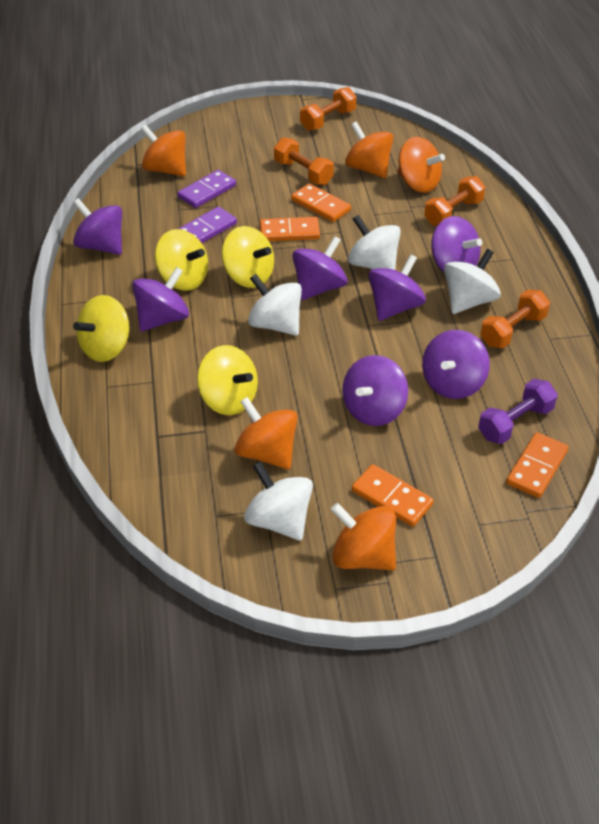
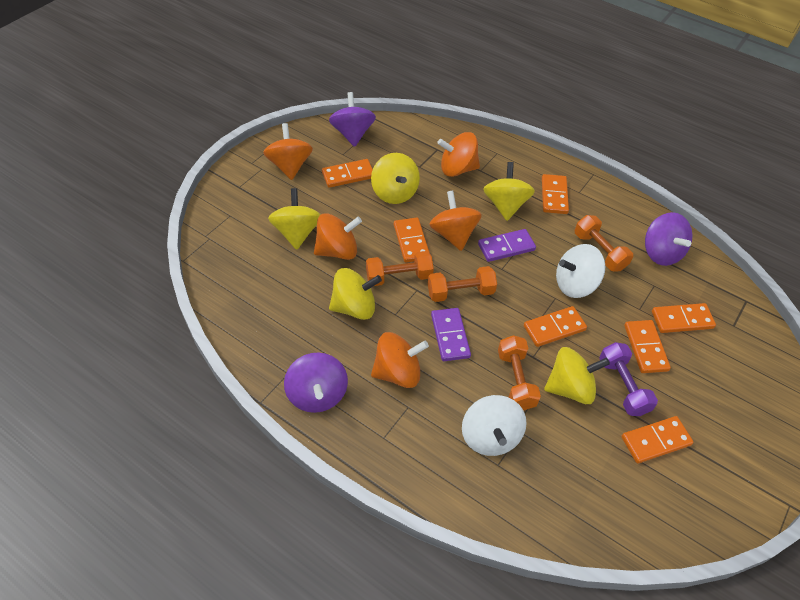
orange domino: [260,217,320,241] [291,183,351,222] [352,464,434,527] [506,432,569,498] = 4 -> [322,159,373,188] [394,217,430,263] [524,306,587,347] [542,174,569,214] [622,416,693,463] [625,320,671,373] [652,303,716,333] = 7
purple spinning top: [73,198,122,255] [132,267,189,332] [292,236,348,300] [342,355,408,426] [368,254,426,321] [422,330,490,399] [431,216,482,273] = 7 -> [284,353,348,413] [329,92,376,147] [645,212,692,266] = 3
white spinning top: [244,462,313,541] [248,274,302,336] [348,215,401,270] [444,249,501,314] = 4 -> [462,395,527,456] [556,244,605,298] = 2
yellow spinning top: [73,295,129,362] [155,229,208,291] [197,345,258,415] [222,226,274,288] = 4 -> [268,188,321,250] [329,268,382,320] [371,153,420,204] [483,162,535,221] [544,347,610,404] = 5

